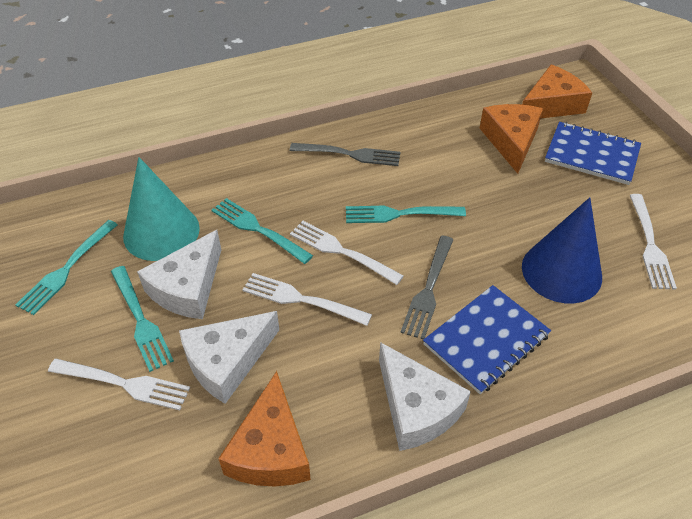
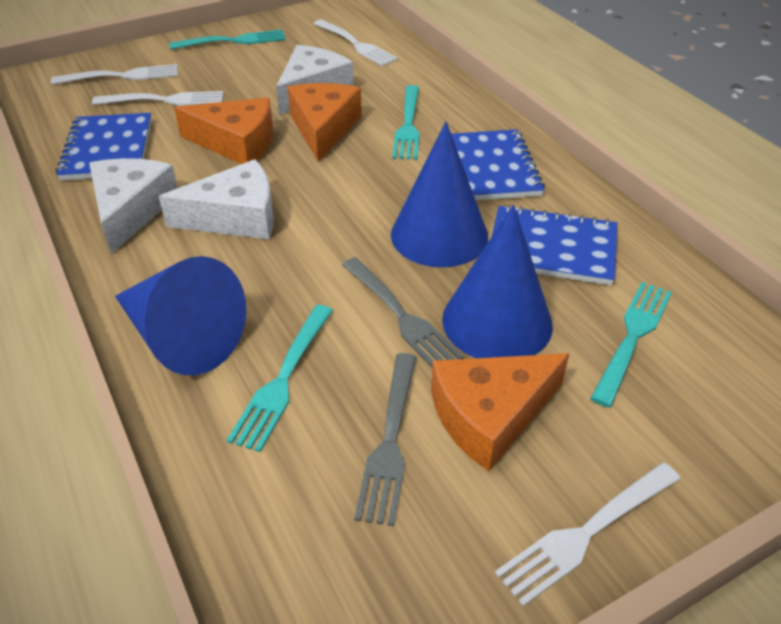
blue cone: [522,197,602,303] = 1 -> [115,256,246,375] [391,122,488,267] [442,205,553,358] = 3
blue notebook: [423,285,551,394] [545,122,641,185] = 2 -> [56,113,152,180] [451,129,545,200] [492,205,617,285] = 3
turquoise cone: [123,157,200,261] = 1 -> none = 0

